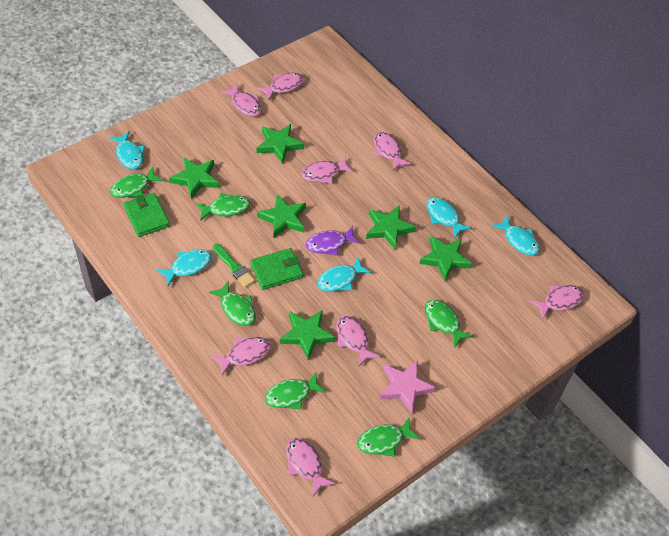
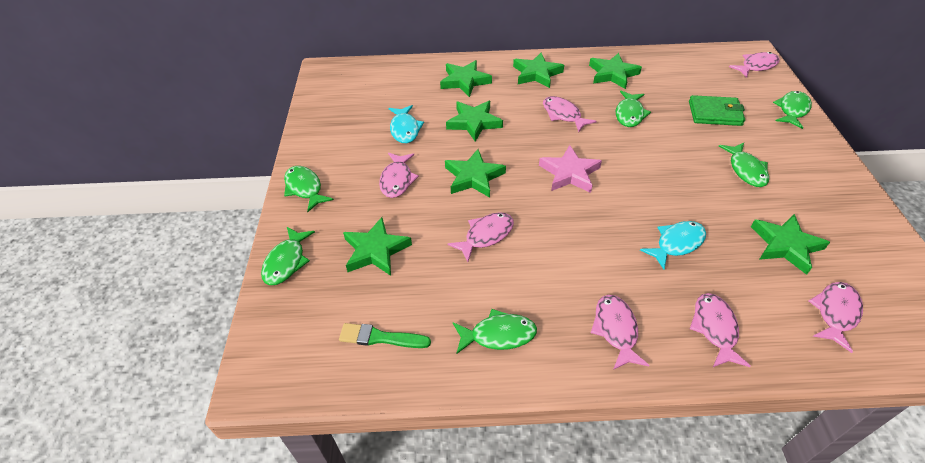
green star: [169,157,219,199] [256,124,304,164] [257,194,306,238] [280,310,335,360] [366,206,416,249] [419,236,472,281] = 6 -> [343,217,412,276] [440,60,492,97] [445,149,506,198] [446,101,503,142] [513,53,564,88] [589,53,642,89] [751,214,830,275] = 7
green wallet: [123,193,170,237] [250,248,303,290] = 2 -> [689,95,745,126] = 1
pink fish: [211,337,271,375] [221,84,262,116] [257,73,304,101] [286,438,336,496] [301,157,353,183] [336,316,381,366] [374,132,411,171] [530,285,584,318] = 8 -> [379,153,419,198] [447,212,514,262] [543,96,597,132] [591,295,650,370] [690,293,751,367] [729,52,780,78] [809,282,863,353] = 7
purple fish: [306,226,361,256] = 1 -> none = 0
turquoise fish: [109,131,145,169] [156,249,212,286] [317,257,371,292] [426,197,472,238] [492,215,539,256] = 5 -> [389,105,424,143] [640,221,706,270] = 2

